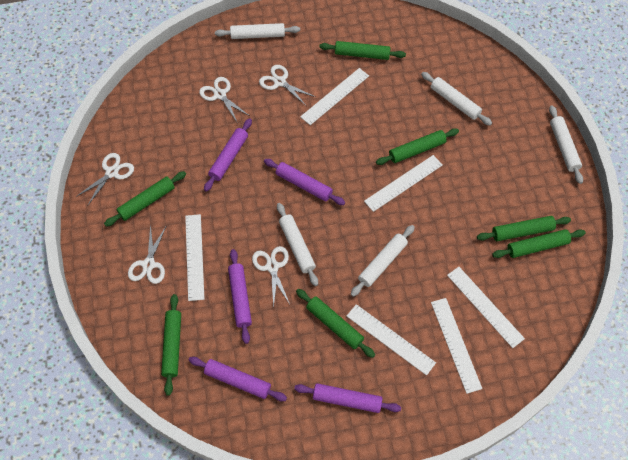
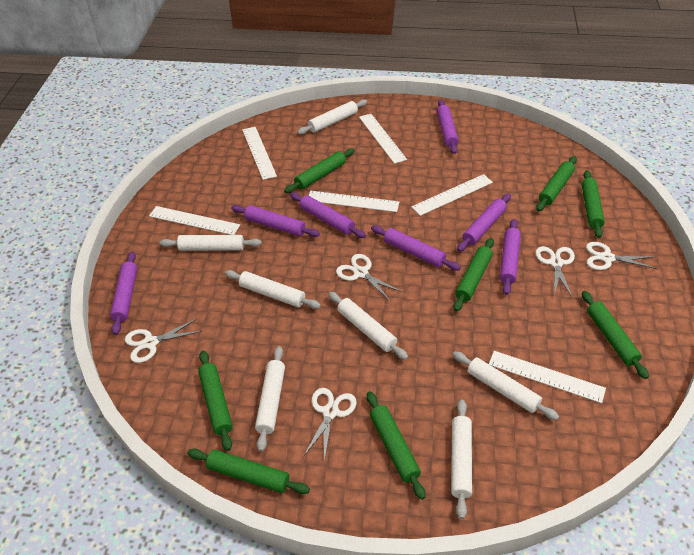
green rolling pin: [104,171,186,227] [161,294,181,396] [296,289,375,358] [319,41,406,60] [376,128,459,165] [477,216,571,241] [492,229,586,258] = 7 -> [187,448,310,494] [198,351,233,451] [284,148,355,193] [367,391,425,500] [453,238,494,311] [536,156,577,211] [581,170,605,238] [582,291,649,379] = 8
purple rolling pin: [189,357,287,401] [204,118,252,192] [228,249,252,344] [264,159,345,205] [294,383,401,413] = 5 -> [110,252,138,335] [231,205,320,237] [290,192,366,238] [371,225,461,271] [437,100,459,154] [457,194,511,252] [500,219,521,295] = 7
white rolling pin: [215,23,300,39] [277,203,318,286] [351,225,415,297] [421,72,492,126] [549,106,583,184] = 5 -> [160,235,262,251] [225,270,321,309] [255,346,285,452] [297,99,367,135] [328,292,408,360] [451,400,472,519] [453,352,559,420] = 7

